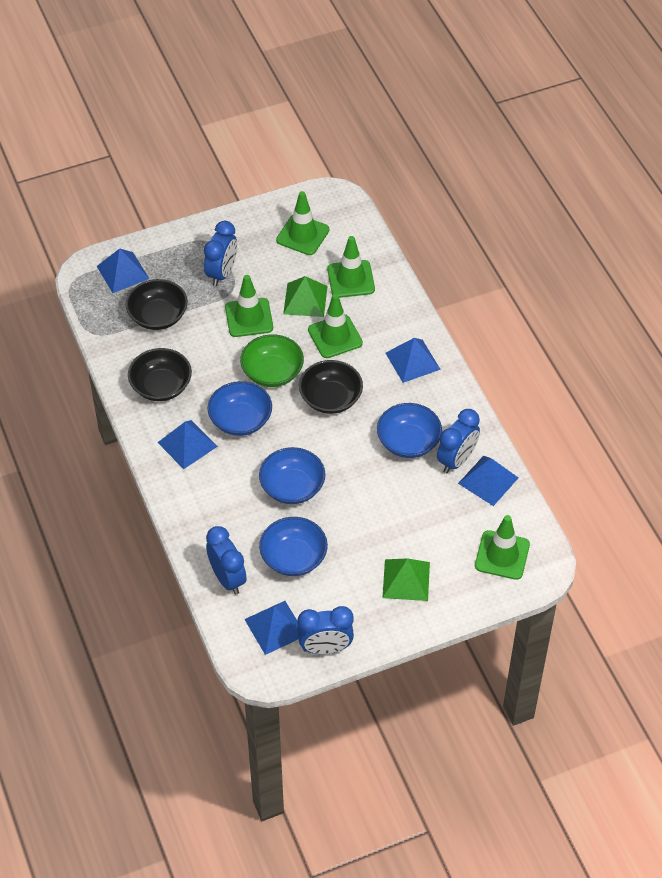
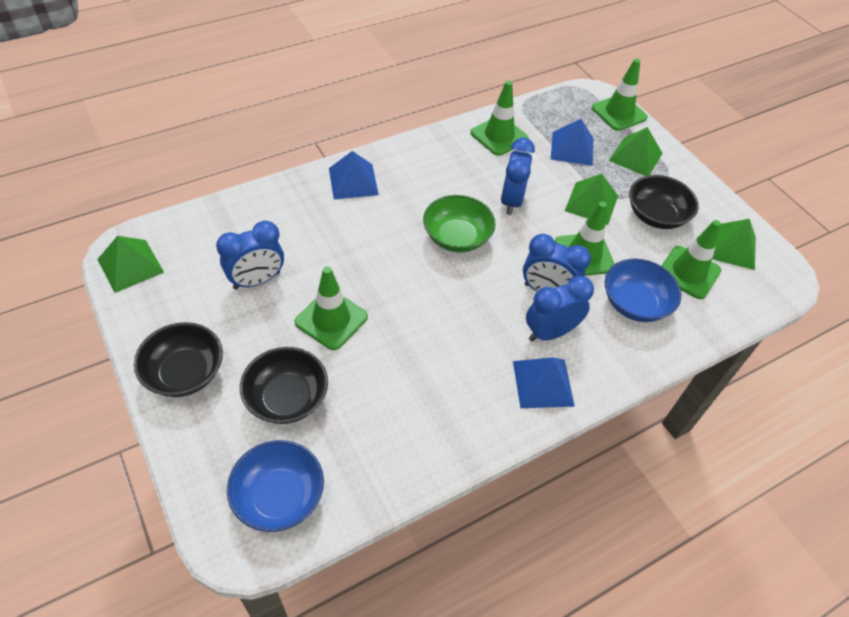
blue bowl: [207,381,272,436] [259,447,325,504] [259,517,328,576] [377,403,442,458] = 4 -> [227,440,324,532] [605,259,681,322] = 2
blue pyramid: [97,248,149,293] [157,420,218,469] [244,601,298,655] [386,338,441,383] [458,456,518,506] = 5 -> [329,151,379,199] [513,357,575,408] [551,119,593,166] = 3
green pyramid: [283,276,328,317] [382,558,430,601] = 2 -> [97,236,164,293] [565,174,618,225] [609,127,663,176] [712,219,756,270] = 4

